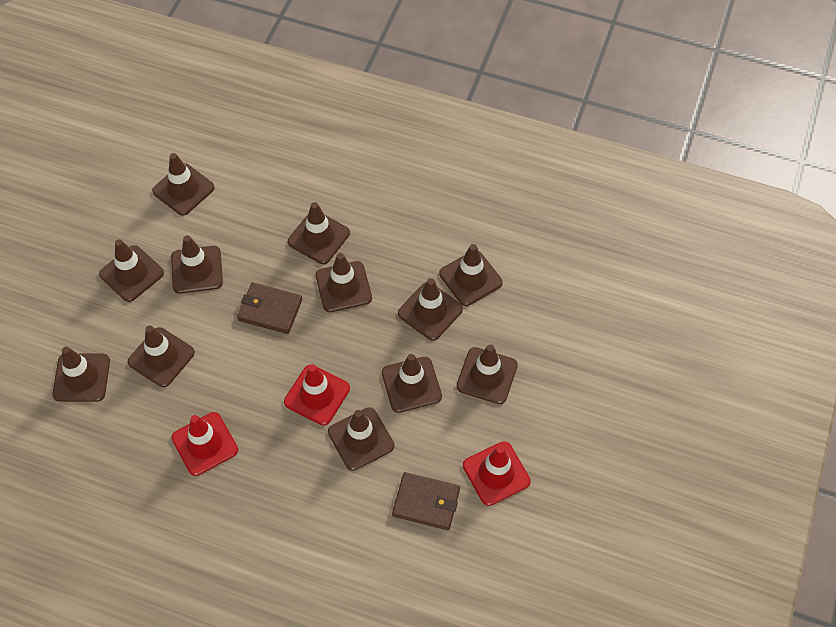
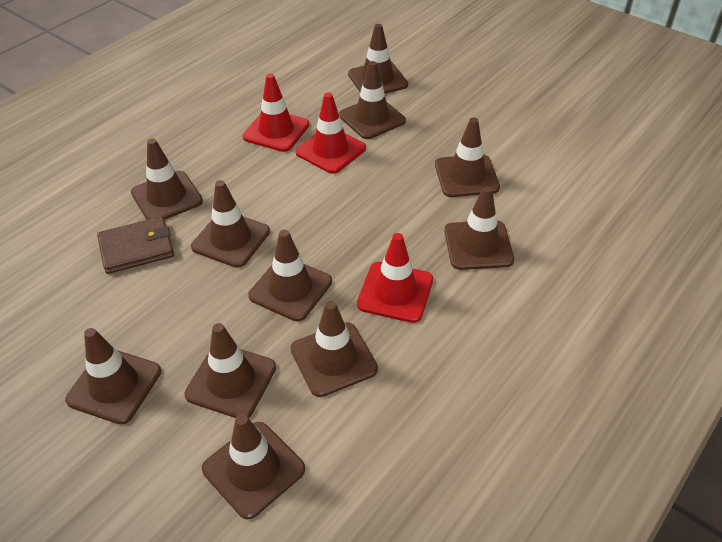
brown traffic cone: [52,347,110,402] [99,239,164,302] [128,326,195,387] [152,153,215,216] [171,235,223,294] [288,202,350,264] [315,253,372,312] [328,407,394,471] [382,354,442,413] [398,278,463,341] [439,244,503,306] [456,344,518,404] = 12 -> [65,328,161,424] [131,138,203,220] [185,323,276,418] [191,180,270,268] [202,414,305,519] [248,230,332,321] [291,301,378,397] [339,61,406,139] [348,24,408,94] [435,118,500,197] [444,186,514,270] = 11
brown wallet: [237,283,302,334] [392,472,460,530] = 2 -> [97,216,174,274] = 1

